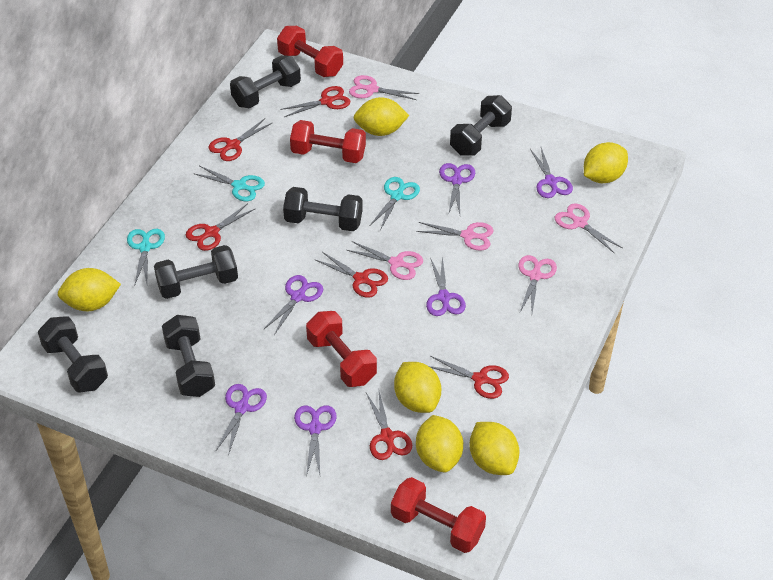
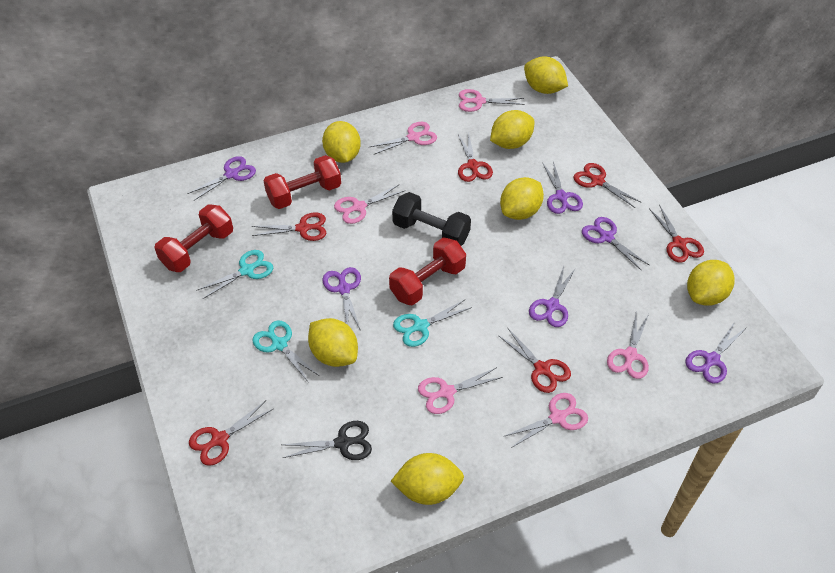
black dumbbell: [38,316,108,392] [154,245,238,299] [162,315,215,397] [230,55,301,108] [283,187,363,231] [450,95,512,156] = 6 -> [392,192,471,246] = 1
black scissors: none = 0 -> [282,421,372,460] = 1
pink scissors: [347,241,423,280] [349,75,419,100] [416,222,494,251] [518,255,557,313] [555,203,622,254] = 5 -> [334,184,404,224] [370,122,437,155] [418,367,503,414] [459,89,525,112] [503,393,588,448] [607,311,649,379] = 6
red dumbbell: [277,26,343,77] [290,120,366,163] [306,311,377,387] [391,477,486,553] = 4 -> [154,204,233,272] [263,155,341,209] [389,238,466,306] = 3
yellow lemon: [58,268,121,311] [354,97,409,136] [394,362,441,413] [416,415,463,473] [469,422,520,475] [584,142,628,183] = 6 -> [308,318,358,367] [322,121,361,163] [391,453,464,505] [490,110,535,149] [500,177,544,220] [524,56,568,94] [687,260,735,306] = 7

